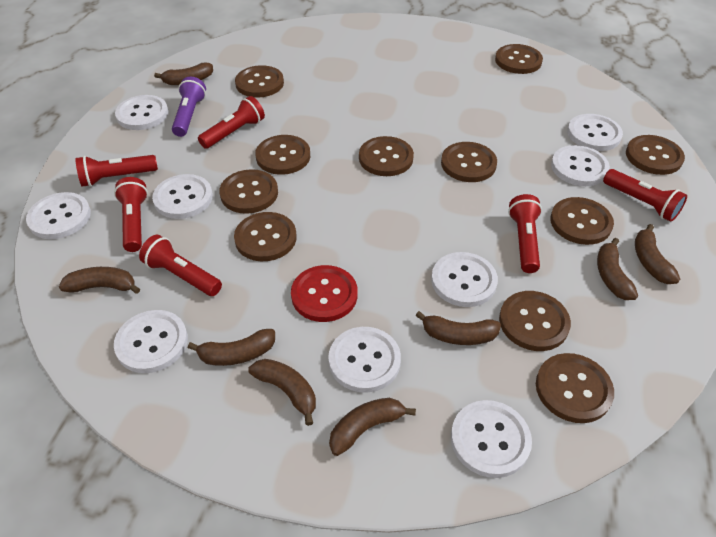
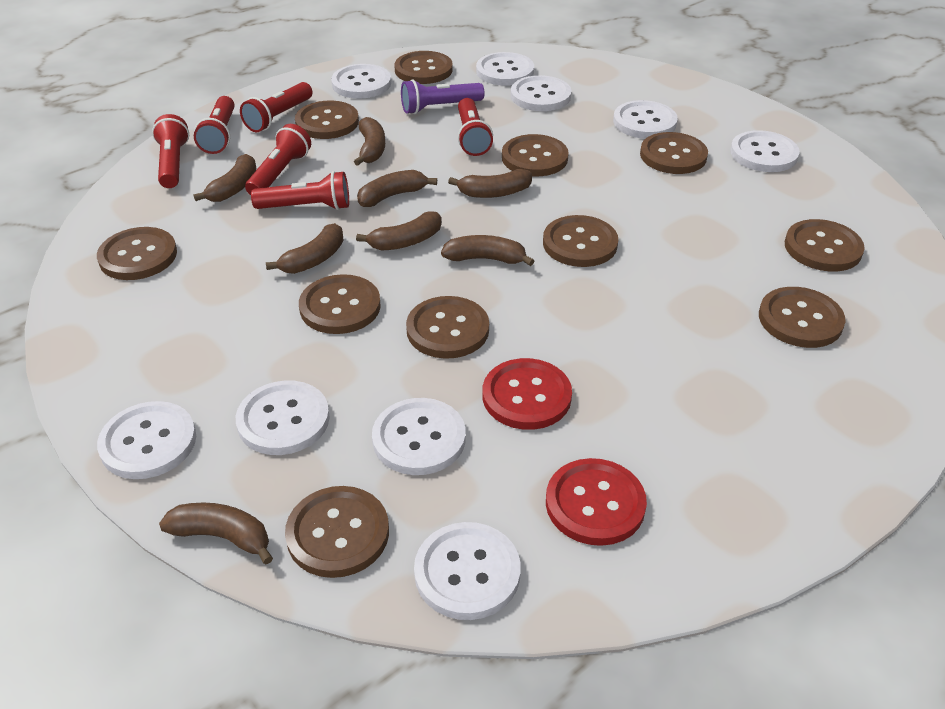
red button: [291,265,358,322] = 1 -> [483,358,572,430] [546,458,647,546] = 2

